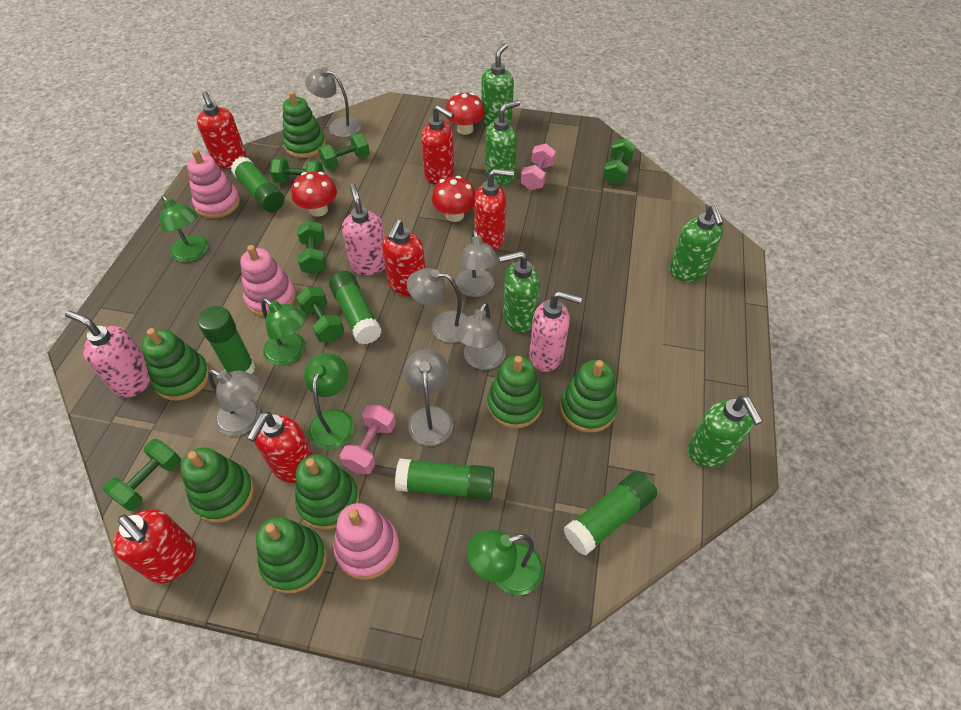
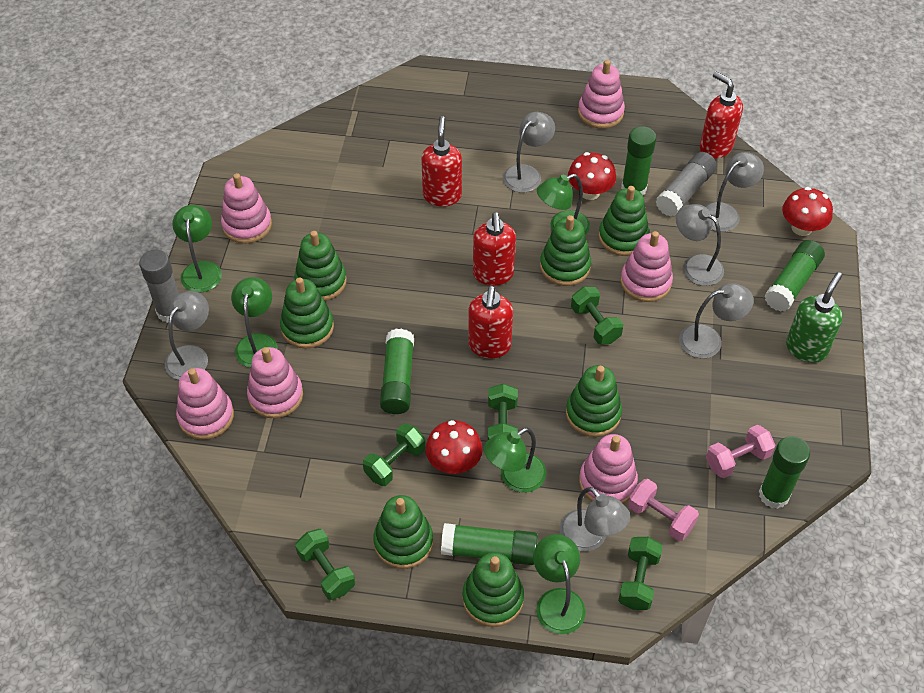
green dumbbell: [103,439,181,511] [270,158,324,183] [296,287,344,342] [297,220,327,274] [318,133,370,169] [603,138,635,185] = 6 -> [295,529,355,600] [363,423,426,486] [488,384,518,440] [571,287,623,345] [618,537,663,610] = 5
green lamp: [160,195,209,262] [261,298,307,366] [304,353,354,449] [467,530,543,595] = 4 -> [172,205,222,293] [231,277,278,368] [484,428,546,493] [533,534,586,634] [537,174,590,235] = 5
green soap dispenser: [481,43,514,125] [485,100,520,185] [499,251,540,333] [669,205,724,282] [687,396,763,468] = 5 -> [786,272,843,363] = 1
grey glue stick: none = 0 -> [139,250,179,323] [656,152,717,217] = 2
pink soap dispenser: [65,310,151,398] [342,184,386,275] [529,291,582,372] = 3 -> none = 0
pink stacking toy: [187,149,240,219] [240,245,296,317] [333,503,399,580] = 3 -> [176,368,234,440] [221,173,272,244] [247,347,303,418] [578,60,625,129] [579,434,638,503] [620,231,673,302] = 6
red soap dispenser: [113,509,196,583] [197,92,246,169] [247,411,313,483] [382,219,425,296] [421,105,454,184] [474,169,514,250] = 6 -> [421,116,462,207] [468,286,513,358] [473,212,516,286] [700,72,743,159] = 4

